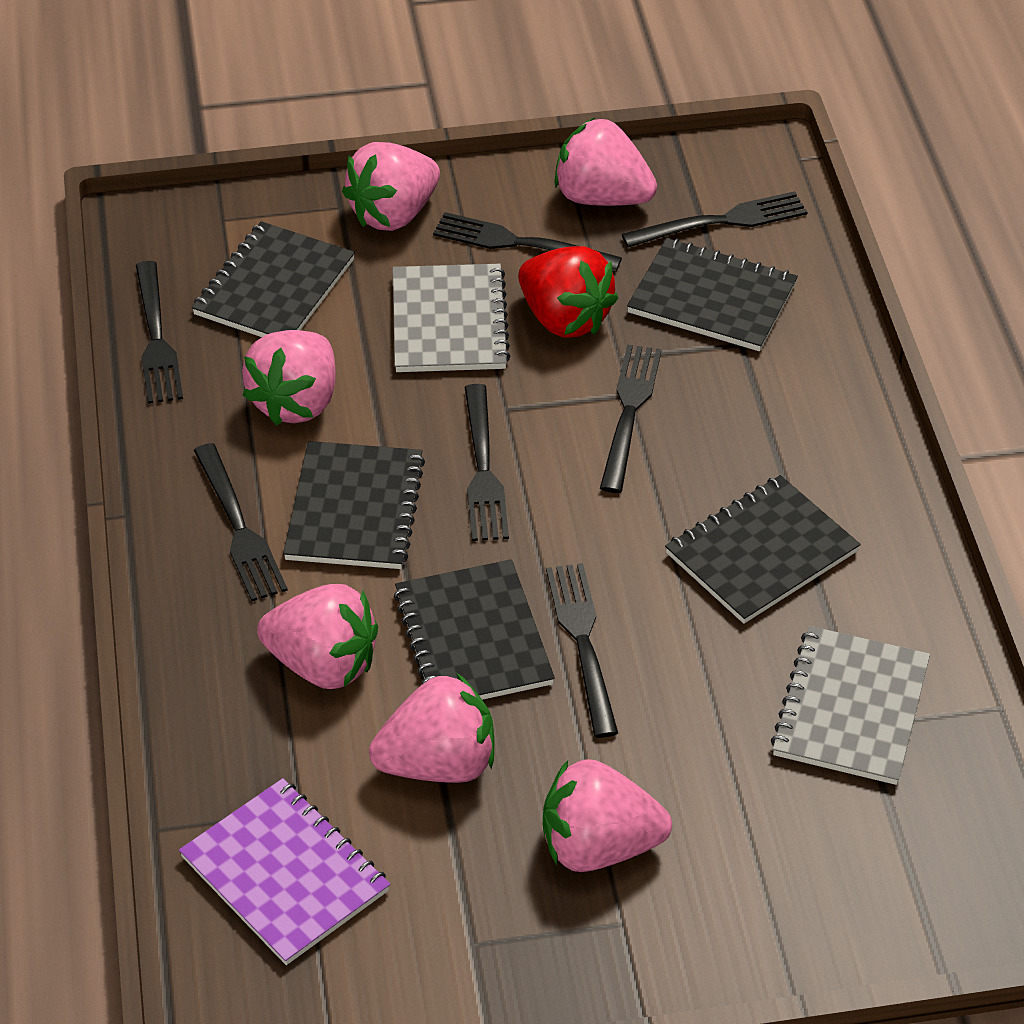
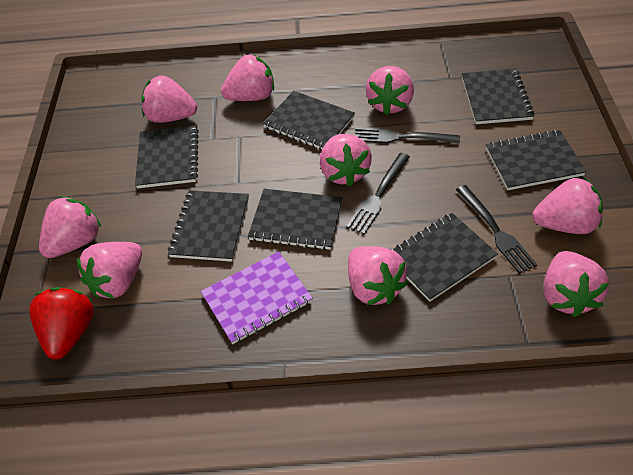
black fork: [136,261,183,404] [194,443,288,601] [433,212,622,271] [465,384,509,541] [546,563,618,738] [600,344,662,493] [622,191,807,247] = 7 -> [346,153,410,234] [354,127,460,144] [456,185,537,274] = 3
black notebook: [192,221,355,337] [283,441,425,569] [394,559,555,700] [627,238,798,351] [665,475,861,624] = 5 -> [135,125,199,188] [168,190,249,262] [248,189,343,250] [263,91,355,150] [390,213,498,302] [462,69,534,124] [486,130,586,190] = 7
grey notebook: [393,264,511,372] [771,626,930,785] = 2 -> none = 0
pink strawberry: [242,330,336,425] [257,584,378,689] [342,142,440,231] [369,673,494,783] [543,759,672,872] [554,117,657,206] = 6 -> [39,196,101,258] [77,242,142,298] [141,75,197,123] [221,54,274,101] [320,134,372,186] [348,246,408,305] [366,66,414,115] [532,178,603,234] [543,251,609,317] = 9

